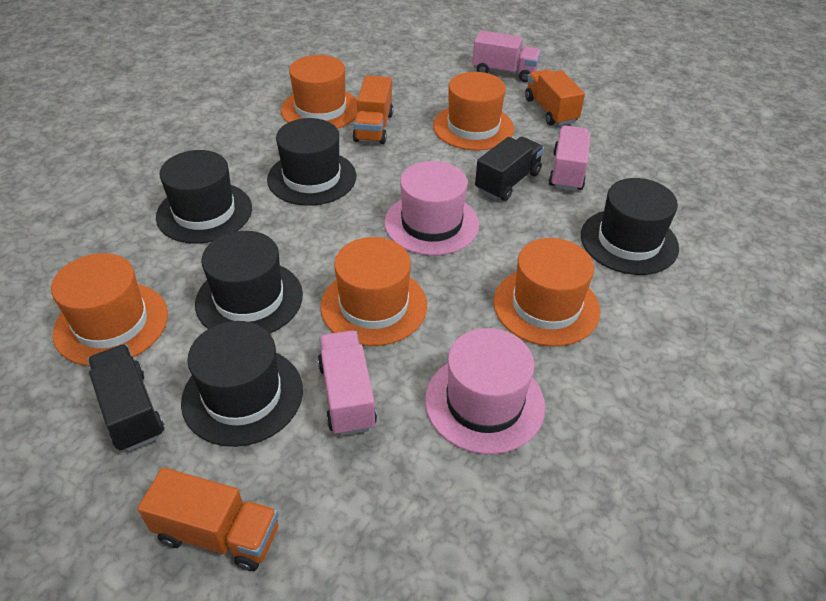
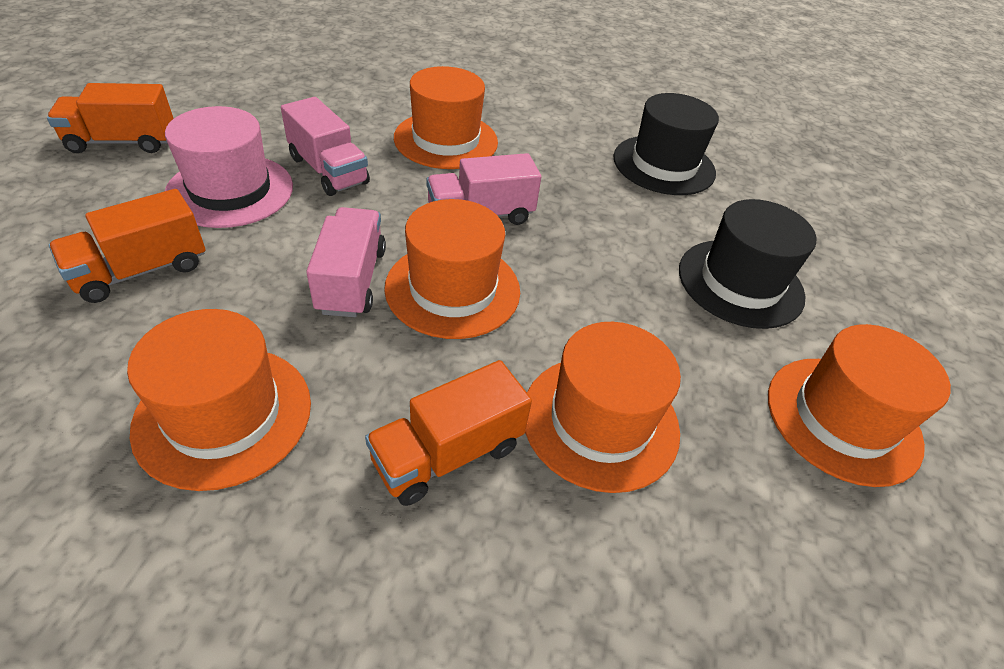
black hat: [156,150,252,244] [181,321,303,447] [195,231,303,334] [267,118,356,206] [581,178,679,275] = 5 -> [613,93,719,195] [679,199,817,329] = 2
black truck: [88,344,164,451] [475,136,544,201] = 2 -> none = 0
pink hat: [385,161,479,256] [425,328,545,454] = 2 -> [165,106,293,228] = 1

